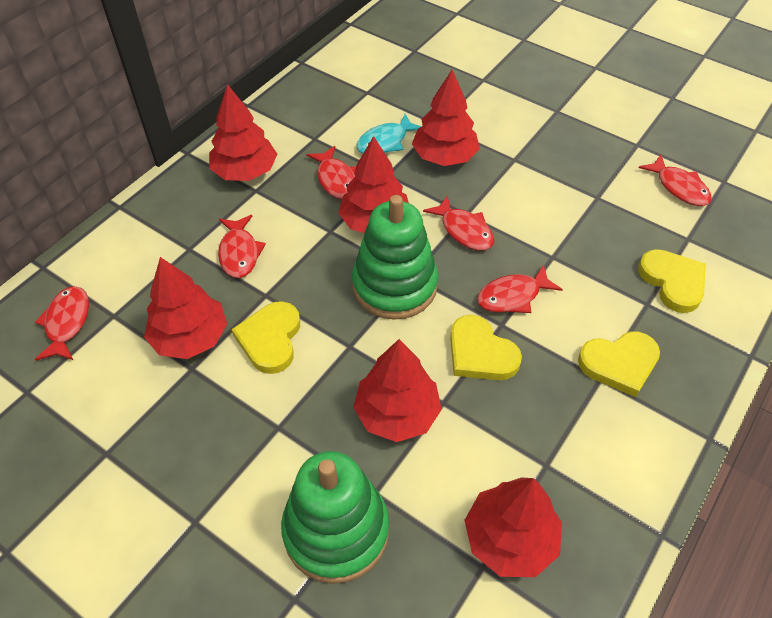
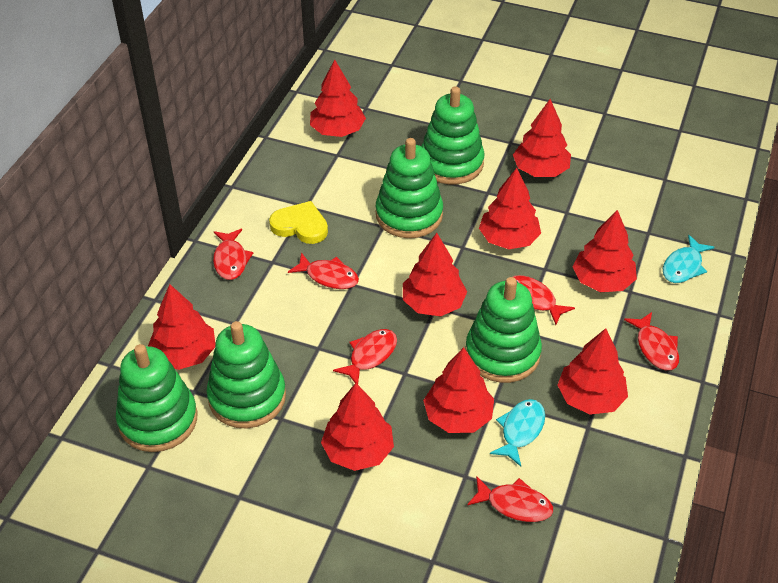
green stacking toy: [281,451,389,584] [352,195,438,320] = 2 -> [116,344,197,452] [206,321,286,428] [376,138,443,238] [421,86,484,184] [465,277,542,383] = 5
red tree: [144,257,227,359] [209,84,277,181] [338,136,409,233] [353,339,442,442] [412,70,480,166] [465,478,562,577] = 6 -> [148,284,215,370] [310,59,366,137] [321,383,394,471] [403,233,467,316] [423,347,494,433] [479,168,541,249] [513,99,571,177] [557,328,628,415] [572,210,637,292] = 9
turquoise fish: [356,114,422,154] = 1 -> [490,399,545,467] [663,235,715,283] = 2
yellow heart: [232,301,300,374] [450,315,522,380] [578,332,660,397] [638,249,706,313] = 4 -> [269,201,328,244] = 1

